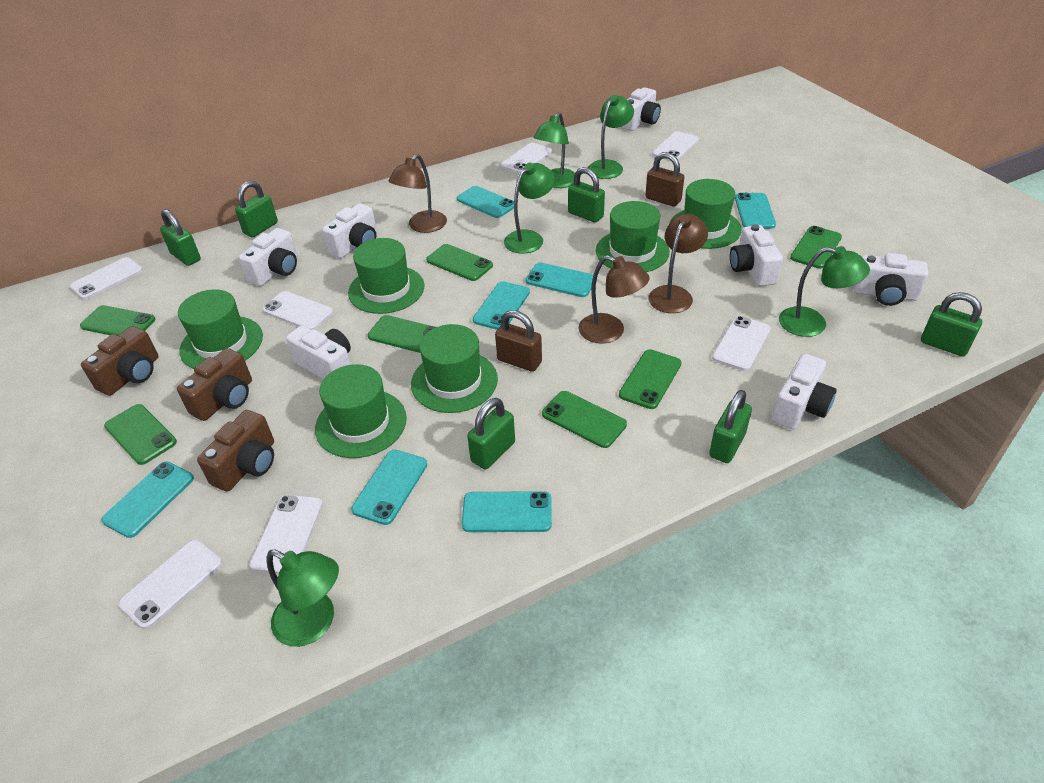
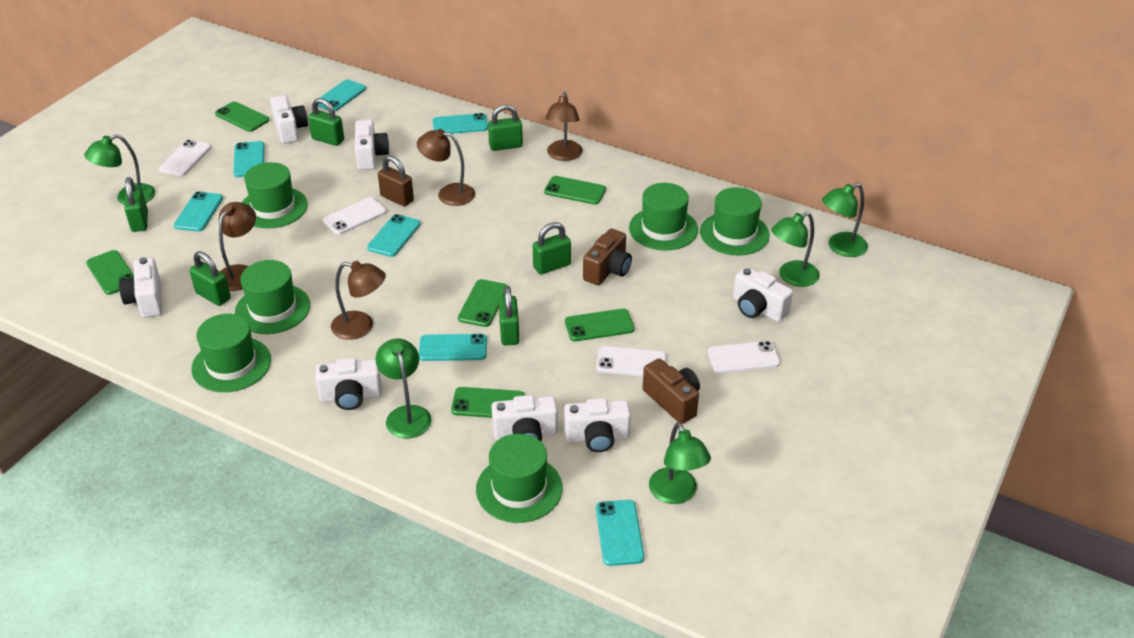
brown camera: [81,326,159,396] [177,348,252,421] [197,410,274,492] = 3 -> [583,229,632,286] [643,358,700,424] = 2
brown lamp: [389,154,447,233] [579,255,650,344] [648,213,708,313] = 3 -> [219,202,256,291] [331,261,386,340] [417,129,475,206] [545,92,582,161] = 4
brown padlock: [495,310,542,372] [645,152,684,207] = 2 -> [378,155,414,207] = 1
green phone: [80,305,155,335] [104,404,177,465] [367,315,436,353] [426,244,493,281] [542,391,627,448] [619,349,681,409] [790,226,842,268] = 7 -> [86,250,134,295] [215,101,269,132] [451,387,524,418] [458,279,507,327] [544,176,606,205] [565,309,634,341] = 6
white phone: [70,257,143,300] [118,540,222,629] [250,495,323,574] [262,291,333,330] [501,143,552,174] [652,131,699,161] [712,316,771,371] = 7 -> [159,140,211,177] [323,197,386,235] [596,346,666,377] [708,341,780,373] = 4

